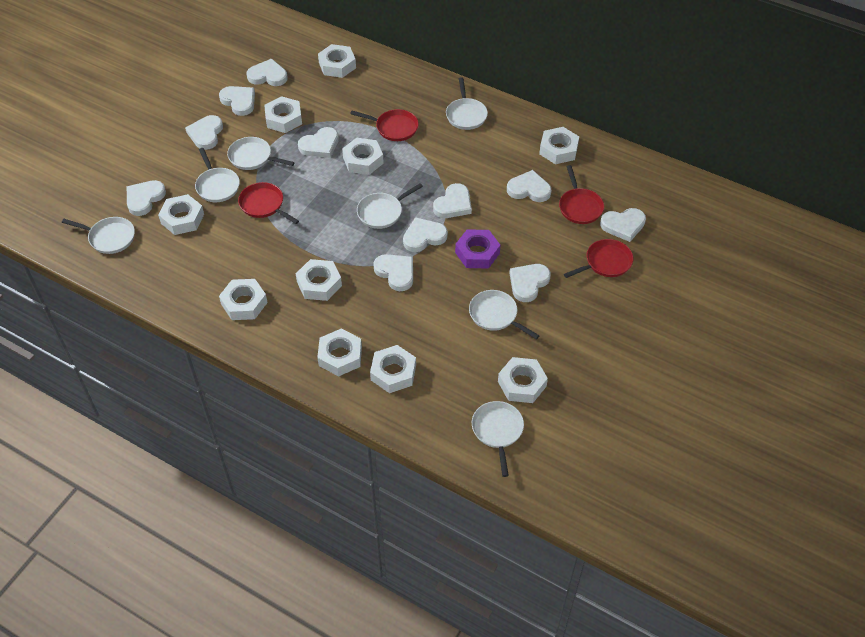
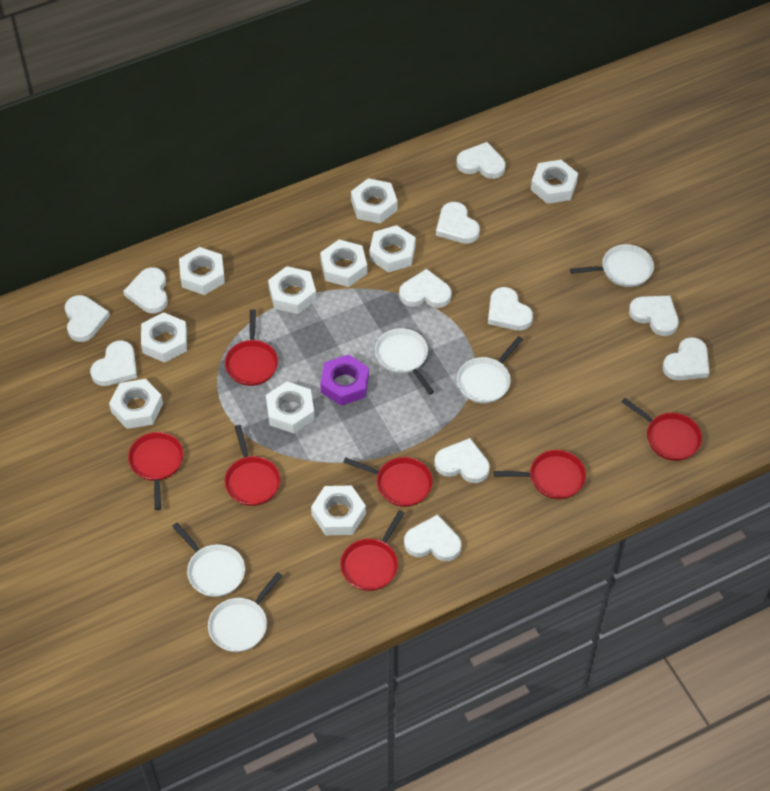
red pan: [238,182,299,224] [350,109,419,141] [559,165,604,224] [564,239,633,278] = 4 -> [128,432,184,510] [224,425,280,506] [225,309,278,386] [340,510,405,591] [343,457,433,507] [494,450,586,499] [621,398,702,461] = 7
white pan: [62,217,135,254] [195,148,240,202] [227,137,295,170] [357,183,423,229] [446,77,488,130] [469,290,540,339] [472,401,524,477] = 7 -> [172,523,245,597] [208,572,282,652] [375,328,434,395] [457,336,523,404] [570,244,654,287] = 5

